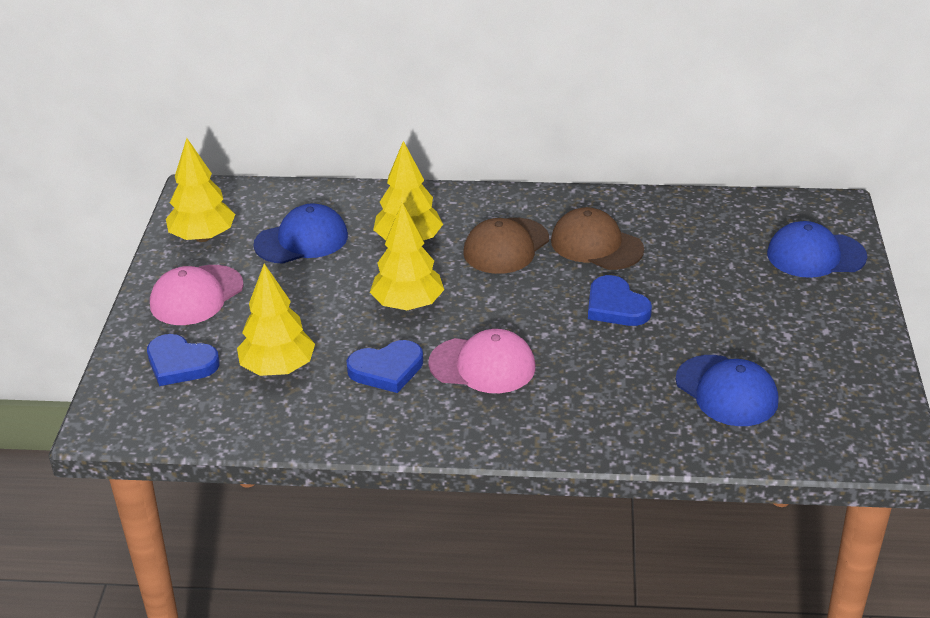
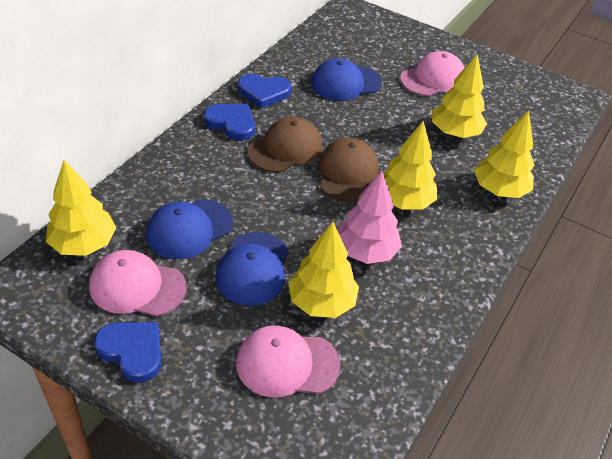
pink cap: [150,265,244,325] [428,329,535,393] = 2 -> [89,250,187,317] [236,325,341,398] [400,51,465,96] = 3
pink tree: none = 0 -> [338,170,402,264] = 1
yellow tree: [166,138,235,242] [237,264,315,376] [370,202,444,310] [373,141,443,240] = 4 -> [46,160,116,256] [288,222,359,318] [383,121,437,210] [432,54,487,138] [474,110,534,198] = 5

